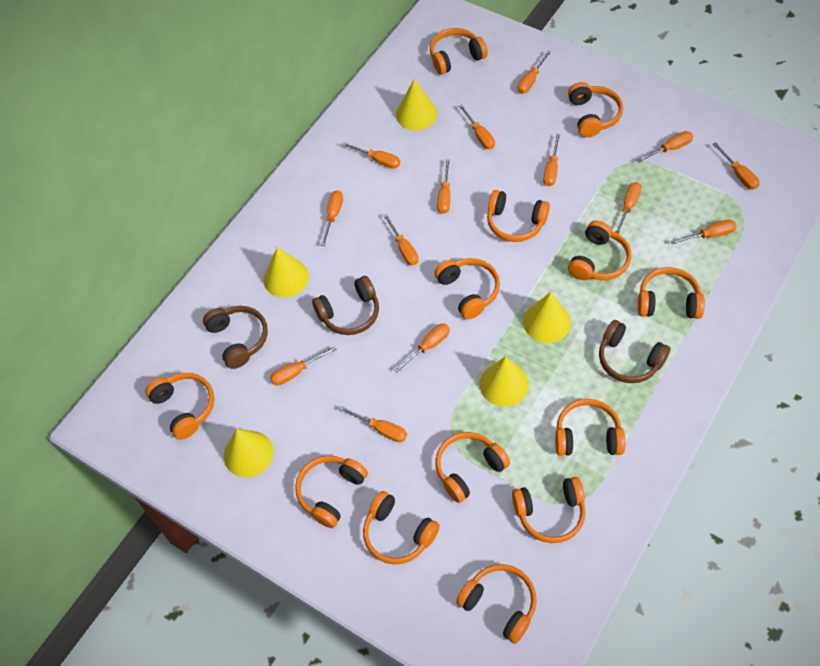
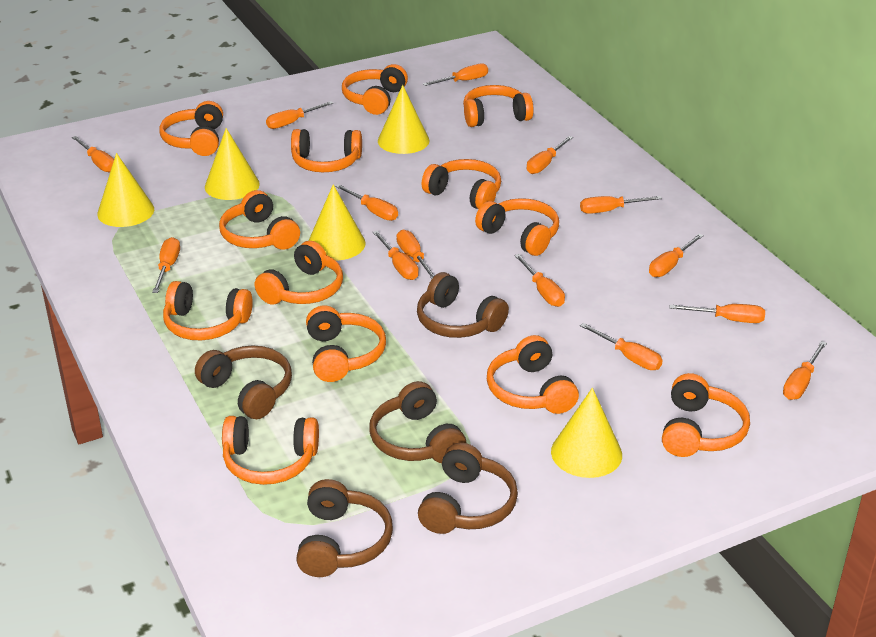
brown headphones: [203,306,268,369] [312,276,379,335] [599,320,671,383] = 3 -> [195,346,292,419] [296,479,393,577] [369,381,466,463] [417,272,509,338] [418,443,518,534] = 5

